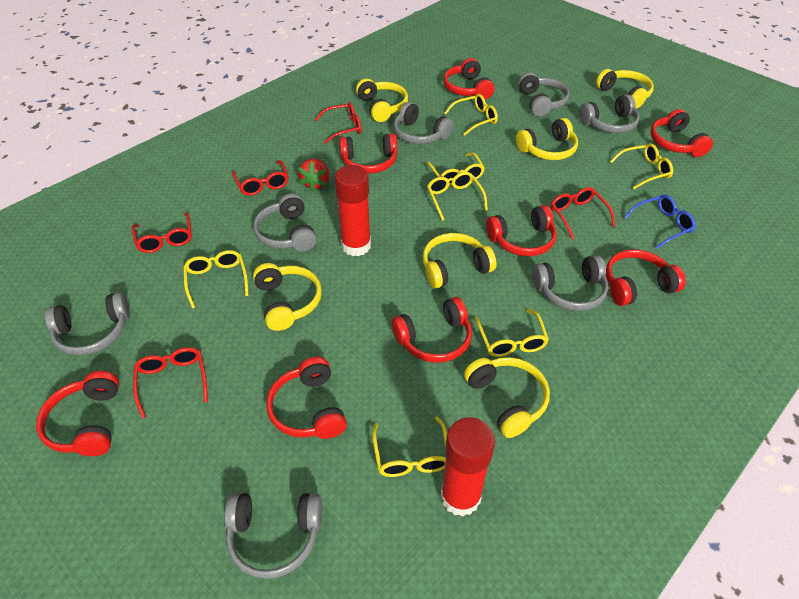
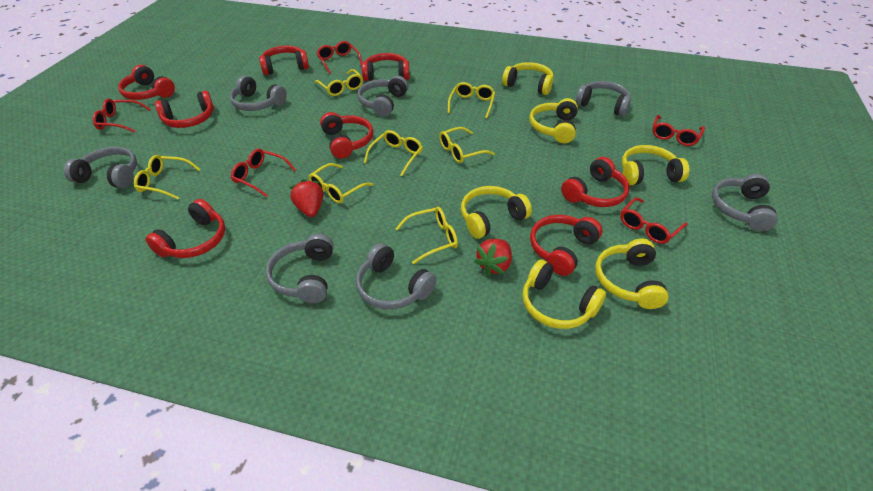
blue glasses: [624,195,696,249] = 1 -> none = 0
red glue stick: [335,165,371,256] [441,417,495,517] = 2 -> none = 0
red strawberry: [298,159,329,192] = 1 -> [289,179,323,217] [474,239,512,276] = 2

